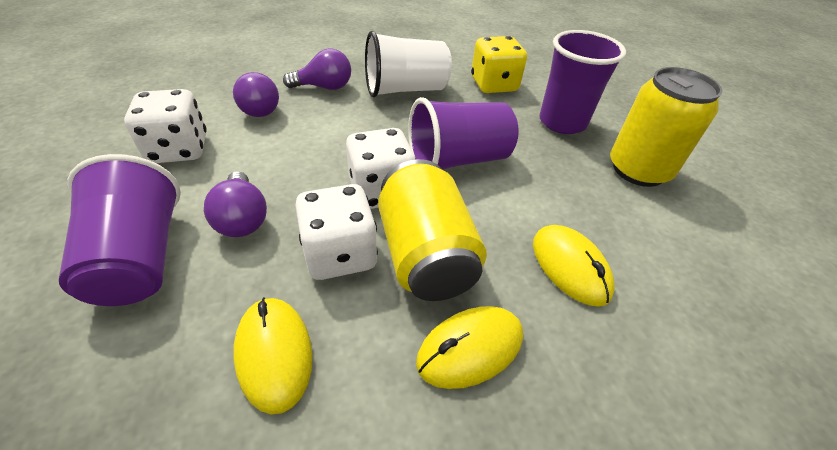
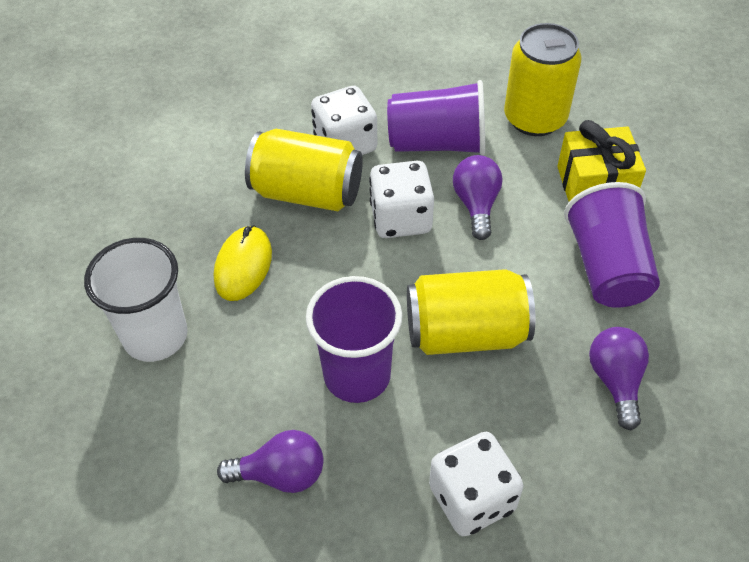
yellow can: [378,159,487,301] [610,67,723,187] = 2 -> [245,129,363,211] [407,269,535,355] [504,23,582,136] = 3
yellow dice: [471,36,527,93] = 1 -> none = 0
yellow gift: none = 0 -> [557,120,646,201] = 1
yellow mouse: [233,297,313,415] [416,306,523,389] [533,225,615,307] = 3 -> [214,225,272,301] = 1

